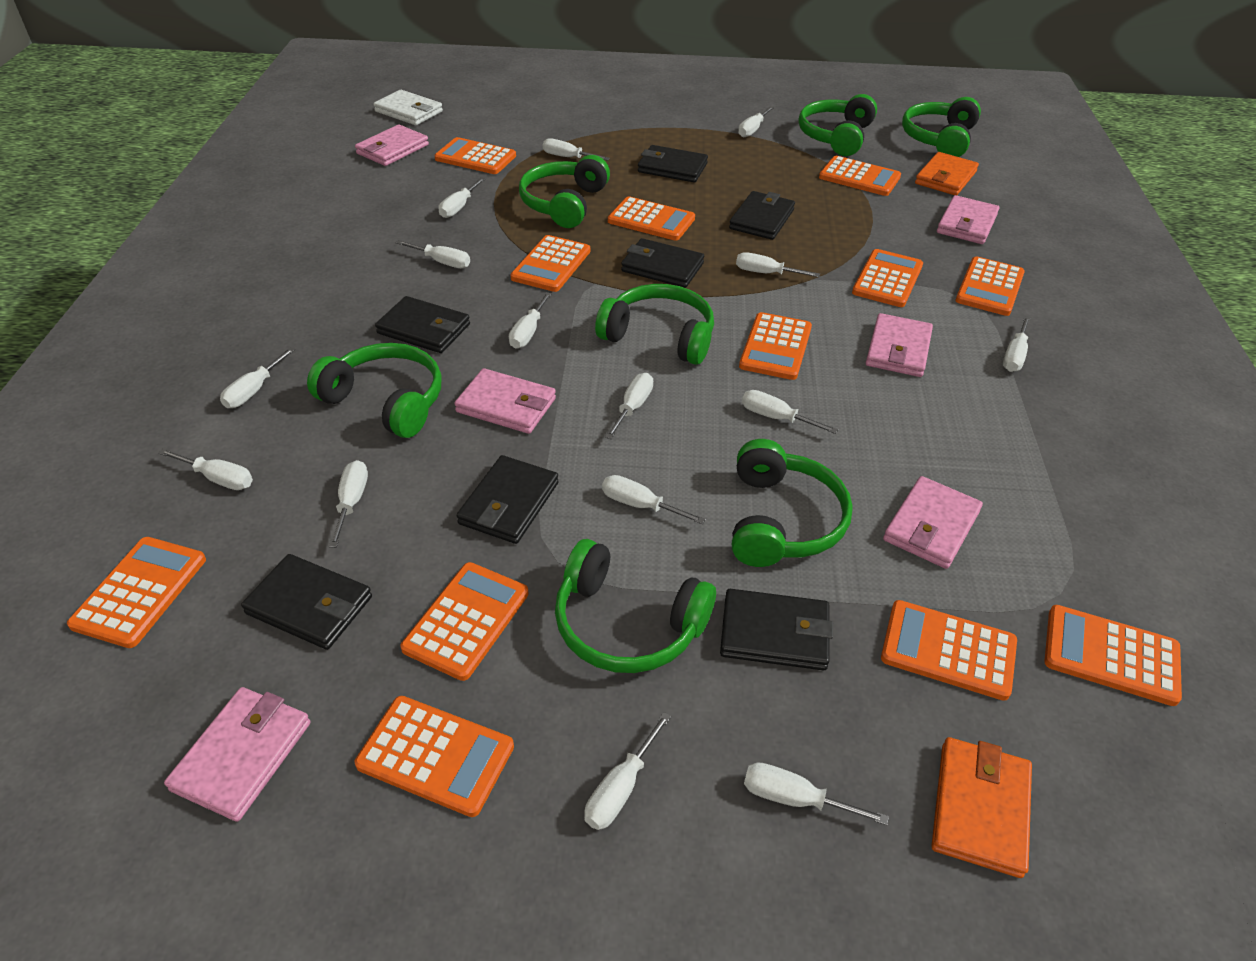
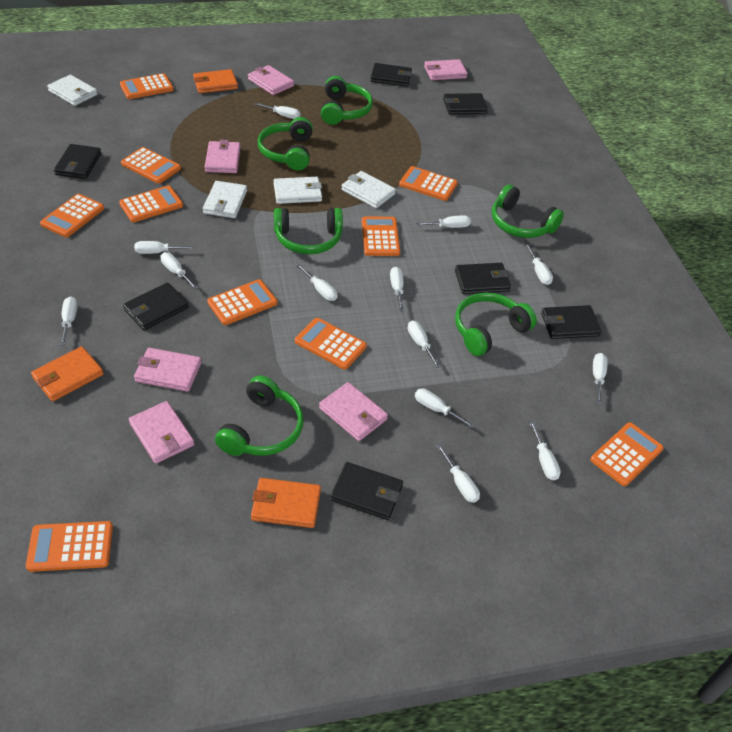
green headphones: [307,343,441,438] [519,155,610,228] [555,539,716,673] [595,284,714,365] [732,439,853,567] [798,94,877,156] [902,97,981,157] = 7 -> [215,376,304,456] [258,117,313,170] [274,208,343,254] [321,76,373,125] [455,292,537,356] [492,184,564,238] = 6
orange calculator: [67,537,206,648] [355,696,514,817] [401,562,529,681] [434,137,516,174] [510,235,590,292] [608,196,695,241] [739,312,812,380] [819,156,901,196] [852,249,923,307] [881,600,1017,701] [955,256,1025,316] [1044,605,1182,706] = 12 -> [26,521,113,572] [40,194,104,237] [119,185,183,222] [120,73,174,99] [121,147,181,184] [207,279,278,325] [295,318,367,370] [362,216,400,256] [399,166,458,201] [590,422,664,486] = 10
orange wallet: [915,152,979,195] [932,737,1032,878] = 2 -> [31,346,104,401] [193,69,238,93] [251,478,321,528] = 3
white screwdriver: [158,449,253,490] [220,347,295,408] [329,460,368,548] [396,240,470,268] [438,178,485,218] [509,292,552,349] [543,138,610,161] [584,712,671,830] [602,475,706,524] [605,373,653,439] [736,252,820,277] [738,106,774,138] [742,390,838,434] [744,762,889,825] [1003,316,1030,372] = 15 -> [60,297,78,346] [134,241,195,254] [160,252,198,289] [254,103,300,119] [296,264,338,301] [390,267,404,311] [408,320,441,368] [415,388,474,428] [416,215,471,228] [437,444,480,503] [525,244,553,285] [529,421,561,480] [593,353,608,404] = 13
white wallet: [374,90,443,125] = 1 -> [47,75,97,106] [203,181,247,218] [274,177,322,204] [341,171,396,208] = 4

